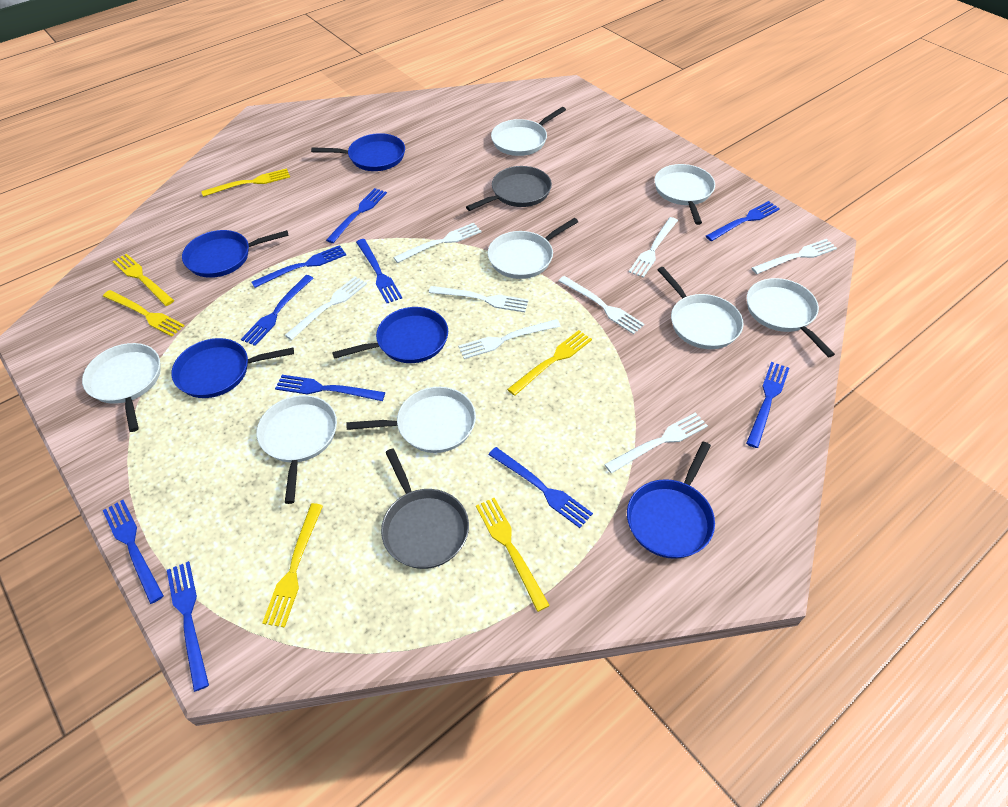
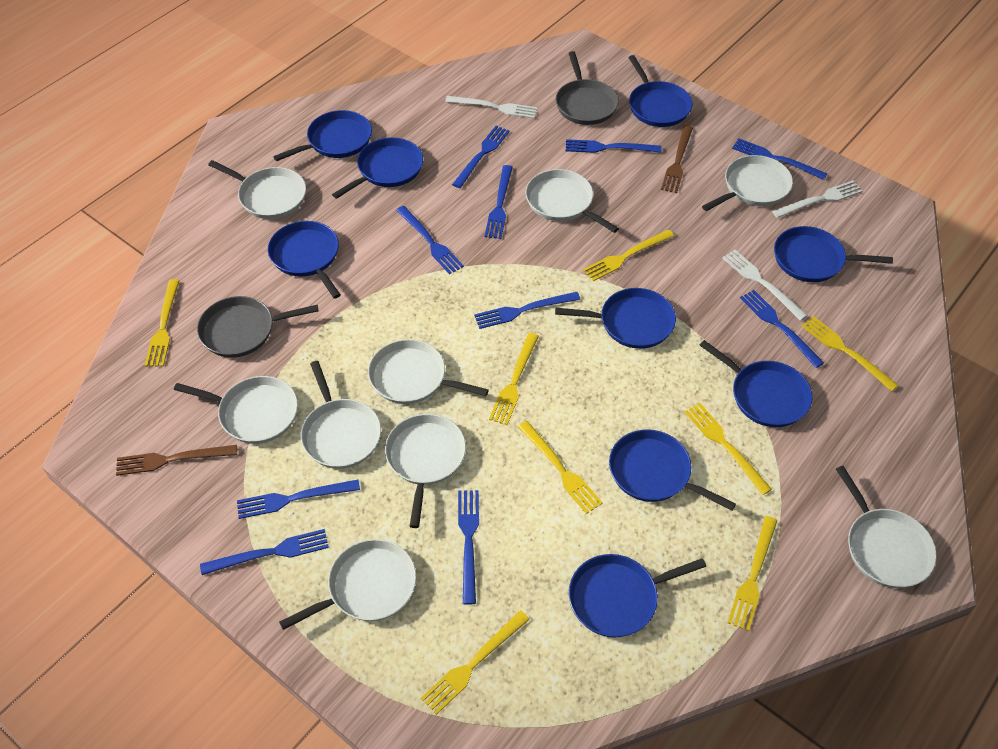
blue pan: [172,338,294,398] [182,230,289,278] [311,133,405,171] [332,307,448,363] [627,441,715,559] = 5 -> [268,221,341,299] [273,110,372,161] [332,137,423,199] [555,288,676,349] [569,554,706,638] [609,429,736,511] [628,55,692,127] [700,340,812,427] [774,226,893,282] = 9
brown fork: none = 0 -> [116,445,237,476] [661,125,693,193] = 2
white fork: [285,276,367,340] [393,223,482,263] [429,286,529,312] [458,319,560,359] [558,276,645,334] [604,412,708,473] [629,217,678,278] [752,239,837,274] = 8 -> [445,96,538,119] [722,250,808,321] [772,180,863,218] = 3
white pan: [82,343,161,432] [257,395,337,504] [346,387,476,453] [488,218,578,279] [491,107,566,156] [654,164,715,225] [658,267,744,349] [747,278,835,357] = 8 -> [174,376,298,444] [208,160,306,219] [279,539,417,630] [301,361,381,469] [368,339,489,404] [385,414,466,528] [526,169,619,233] [702,155,793,211] [836,466,937,588] = 9
yellow fork: [103,290,185,337] [112,254,174,306] [201,168,290,197] [262,503,323,628] [476,498,550,612] [507,330,592,396] = 6 -> [144,279,180,367] [421,610,530,715] [489,333,539,425] [518,421,603,514] [583,230,674,281] [685,403,772,495] [728,516,778,631] [801,316,899,392] = 8

